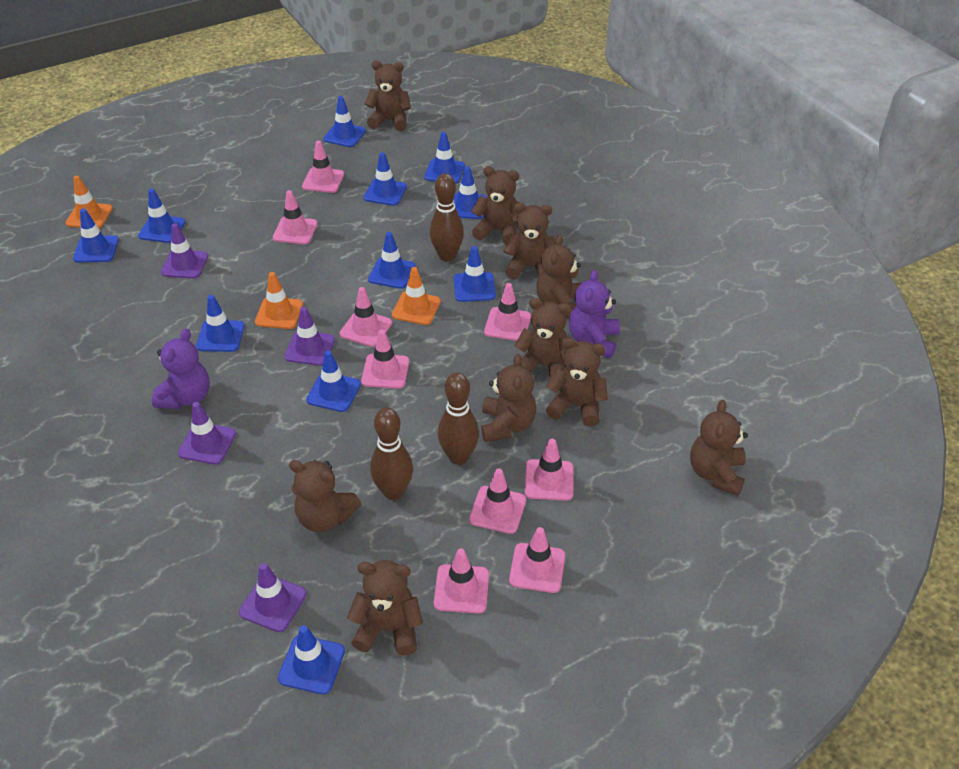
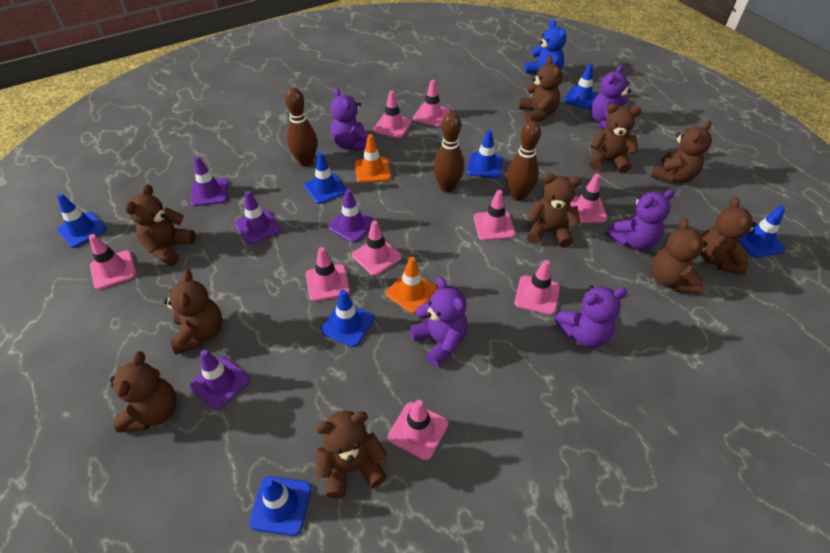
blue teddy bear: none = 0 -> [524,19,566,77] = 1
blue traffic cone: [73,209,119,263] [138,188,186,243] [196,295,245,352] [278,625,345,694] [306,351,361,412] [323,96,366,147] [363,152,407,206] [368,232,416,289] [424,132,465,184] [453,166,487,219] [454,246,496,302] = 11 -> [57,194,107,248] [249,476,312,536] [304,152,347,204] [321,290,374,347] [467,130,503,179] [563,63,598,110] [739,206,785,258] = 7
orange traffic cone: [65,176,113,228] [255,272,303,329] [392,267,441,325] = 3 -> [355,134,391,183] [386,257,438,314] = 2
purple teddy bear: [152,328,210,409] [569,270,620,358] = 2 -> [331,88,368,151] [410,277,468,367] [554,285,628,348] [591,64,631,129] [606,189,675,250] = 5

